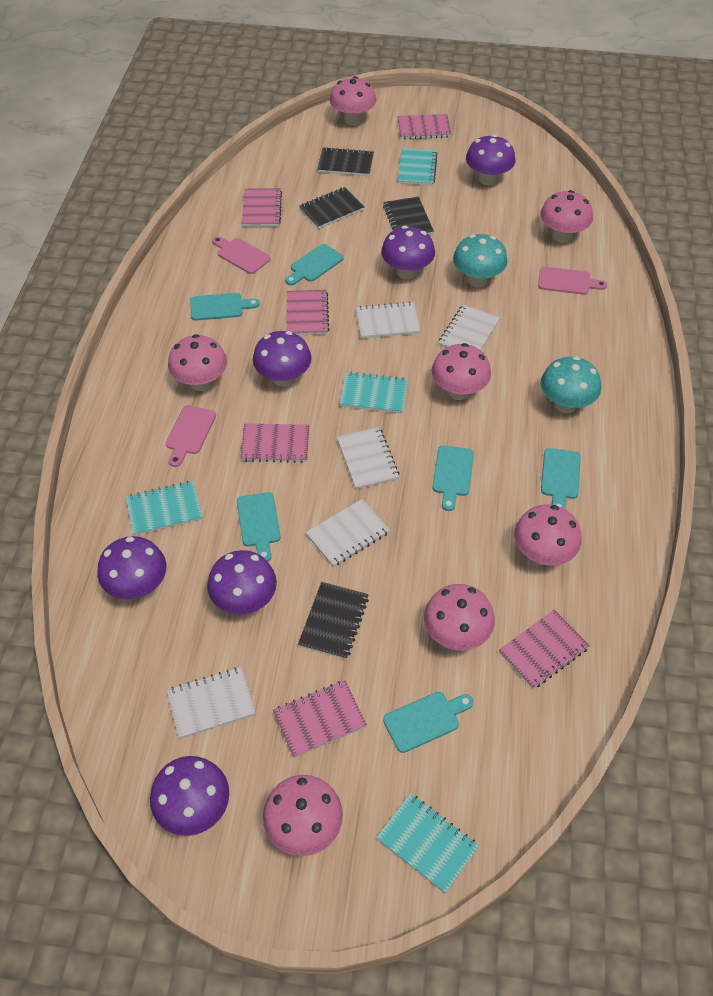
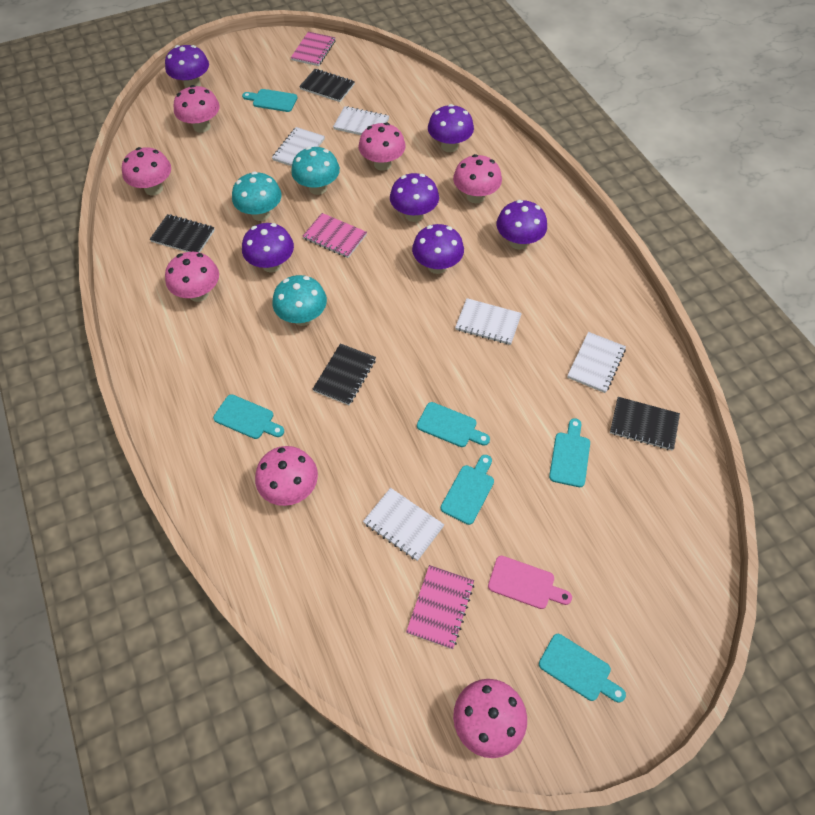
pink cutting board: [166,405,216,467] [212,236,271,274] [538,267,607,295] = 3 -> [488,556,572,609] = 1
pink notebook: [240,424,309,463] [242,188,282,227] [273,680,367,758] [287,290,329,335] [397,114,451,140] [499,610,590,689] = 6 -> [291,32,336,66] [303,213,367,258] [406,565,475,649] = 3
turquoise mushroom: [453,234,507,287] [541,356,601,413] = 2 -> [232,171,282,221] [272,275,327,326] [291,147,340,195] = 3
turquoise notebook: [126,481,202,536] [339,372,408,414] [376,793,479,893] [398,148,438,186] = 4 -> none = 0

